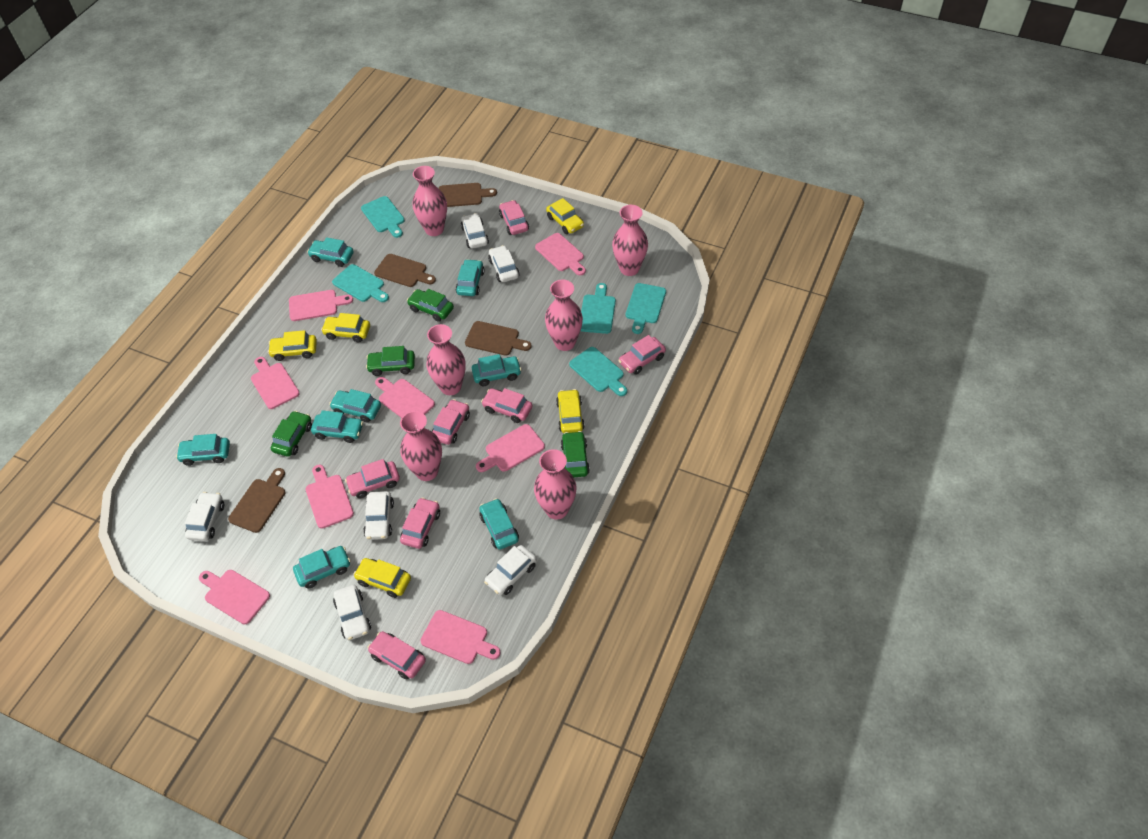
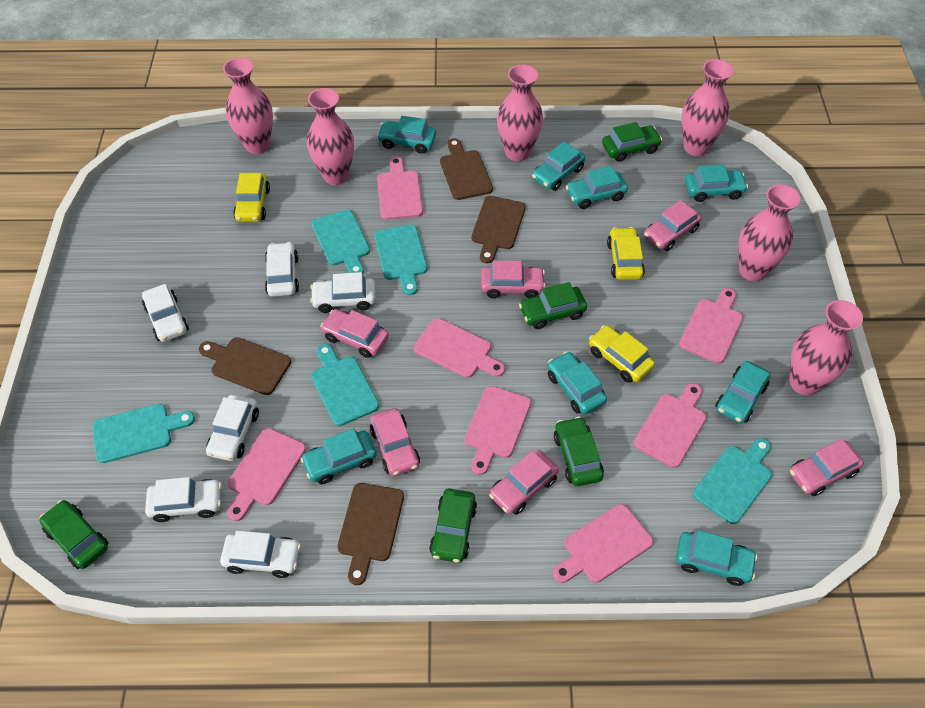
green car: [271,411,312,457] [366,346,415,376] [407,289,454,322] [561,431,590,477] = 4 -> [39,500,108,569] [429,489,477,563] [519,282,587,329] [554,416,604,486] [602,122,662,162] = 5
pink car: [345,459,400,498] [367,631,426,680] [400,497,440,549] [432,399,470,445] [481,388,533,423] [499,200,529,235] [618,335,666,375] = 7 -> [320,309,389,358] [370,408,420,476] [481,260,546,298] [489,450,559,515] [644,200,702,251] [789,439,864,496] = 6
pink cutting board: [199,570,270,624] [251,357,300,409] [289,290,353,321] [305,465,354,529] [375,377,435,418] [420,610,501,664] [476,424,545,472] [535,233,586,275] = 8 -> [228,428,306,521] [377,156,423,220] [414,318,505,378] [465,386,531,475] [553,504,653,583] [634,383,707,468] [679,288,743,363] = 7
yellow car: [268,330,317,361] [321,313,370,342] [353,558,411,598] [546,198,584,234] [556,389,585,433] = 5 -> [233,173,270,222] [589,325,655,383] [607,227,645,280] = 3

